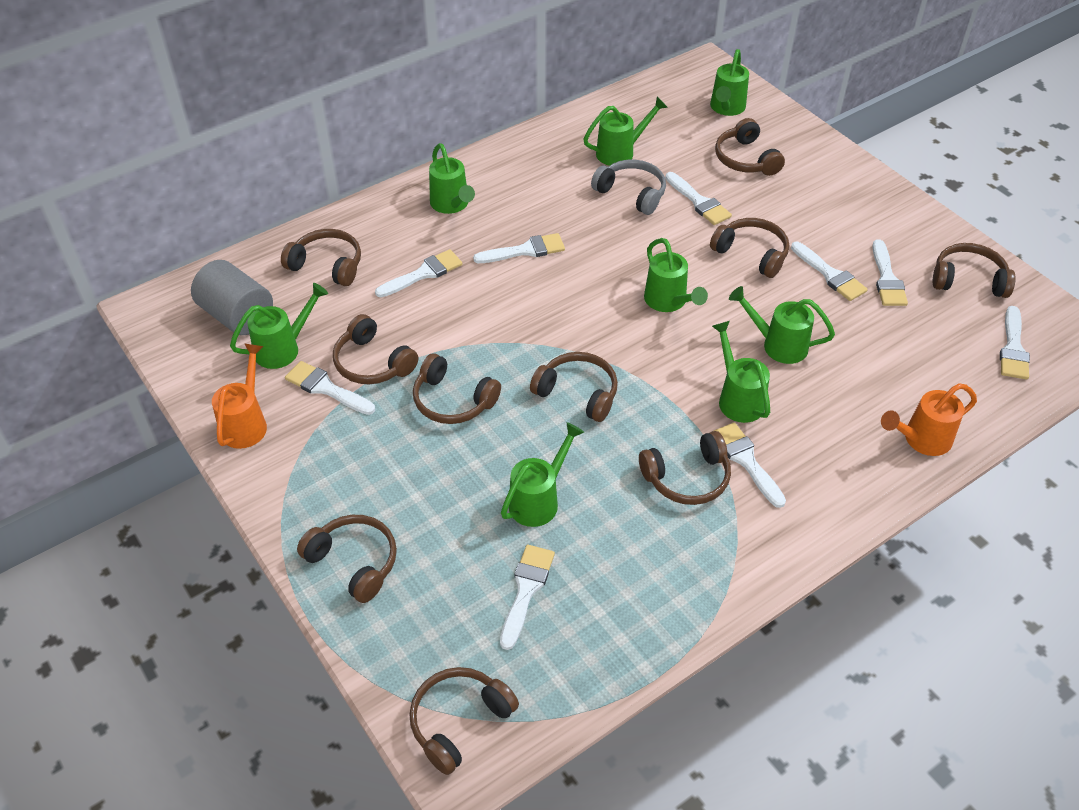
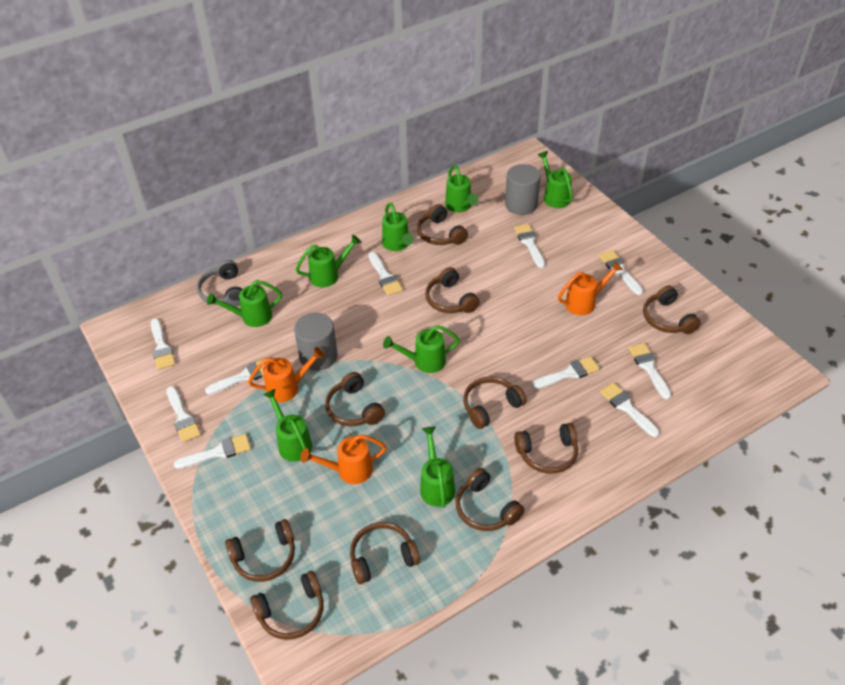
grey cylinder: [191,260,273,335] = 1 -> [294,313,338,371] [505,164,541,215] = 2
orange watering can: [212,344,267,449] [881,383,977,456] = 2 -> [248,347,325,402] [301,435,386,484] [558,261,623,315] = 3
white brush: [285,361,375,415] [375,249,462,297] [473,233,565,263] [500,545,555,650] [665,172,732,225] [714,422,786,508] [791,242,868,301] [872,239,908,306] [1000,306,1030,380] = 9 -> [151,318,176,370] [166,386,201,443] [174,434,251,469] [205,358,266,394] [368,252,403,296] [514,224,545,268] [532,356,600,389] [599,250,643,295] [600,382,660,437] [628,343,671,400] = 10

